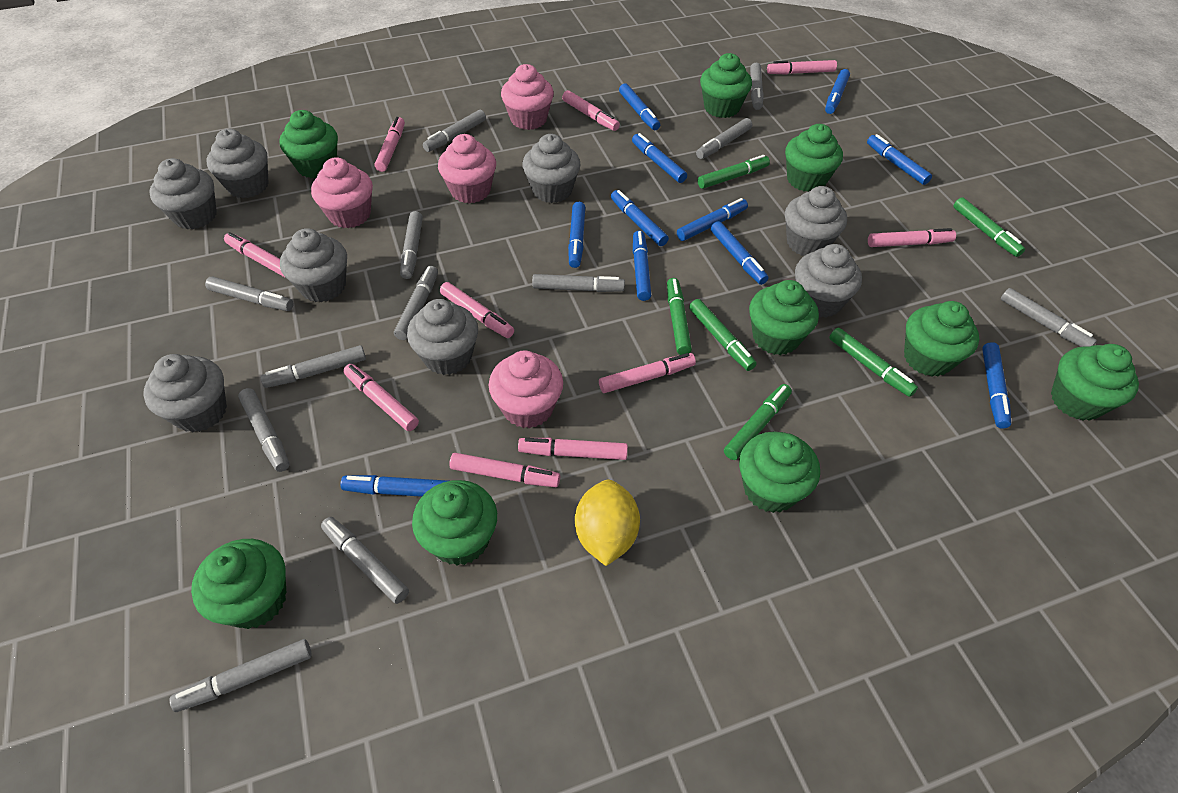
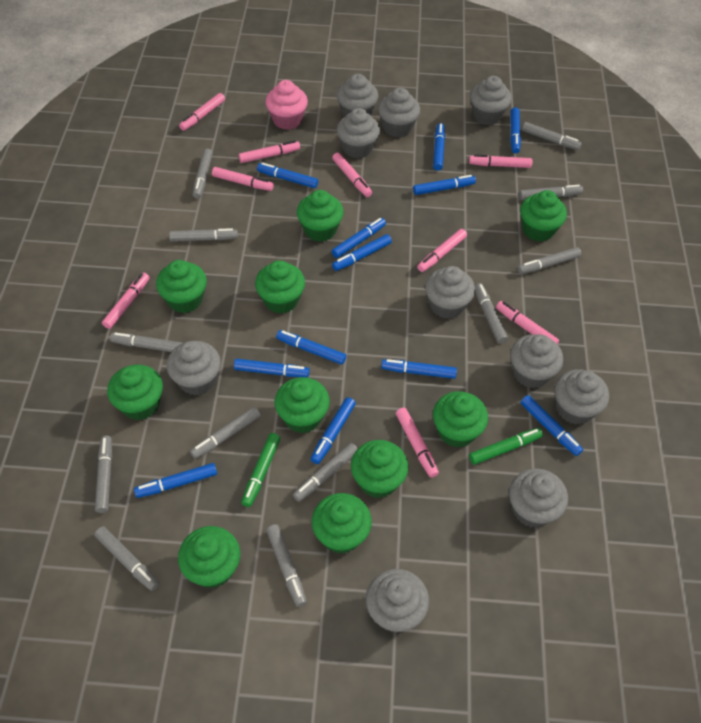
blue marker: [341,475,447,497] [568,202,585,268] [611,190,669,246] [619,83,660,130] [632,133,687,183] [633,231,651,301] [677,198,748,241] [711,221,769,285] [825,69,850,114] [867,134,932,185] [982,342,1011,429] = 11 -> [134,463,217,498] [234,359,310,377] [257,163,318,188] [276,330,346,365] [310,397,356,464] [331,218,386,258] [332,234,392,271] [381,359,457,379] [413,175,476,195] [433,123,445,171] [510,107,521,153] [521,395,583,456] = 12
green cupcake: [191,539,286,629] [279,110,338,178] [412,480,497,566] [700,53,752,118] [739,431,820,513] [749,280,819,355] [785,124,843,192] [904,301,979,377] [1051,344,1139,421] = 9 -> [107,365,163,420] [156,260,207,313] [178,526,240,588] [255,260,305,314] [275,377,330,433] [297,190,344,242] [312,493,372,554] [351,440,408,498] [433,391,488,448] [520,190,567,242] = 10
green marker: [667,278,692,355] [689,299,757,371] [698,155,770,189] [724,384,792,460] [829,328,918,397] [953,197,1025,257] = 6 -> [241,433,280,507] [469,428,543,465] = 2
grey cupcake: [143,354,227,432] [149,158,217,229] [207,129,269,198] [280,228,347,302] [407,299,478,375] [523,134,581,203] [785,186,847,256] [795,244,862,318] = 8 -> [167,341,221,395] [337,74,378,117] [337,108,380,158] [366,569,429,633] [378,88,420,137] [425,266,475,319] [470,76,512,125] [509,469,568,528] [510,334,563,388] [555,369,609,425] = 10
pink cupcake: [311,157,373,228] [438,134,496,203] [489,350,563,428] [501,64,554,130] = 4 -> [265,80,308,130] = 1
pink marker: [224,232,286,278] [343,364,419,431] [375,117,405,172] [440,282,514,338] [449,453,560,487] [518,438,628,460] [562,90,620,131] [599,353,696,393] [767,60,837,75] [868,228,956,247] = 10 -> [102,273,150,329] [179,93,225,131] [212,167,274,191] [239,141,300,163] [332,152,372,197] [396,408,439,478] [417,229,467,272] [469,154,532,168] [496,301,559,344] = 9
yellow lemon: [575,480,640,566] = 1 -> none = 0

